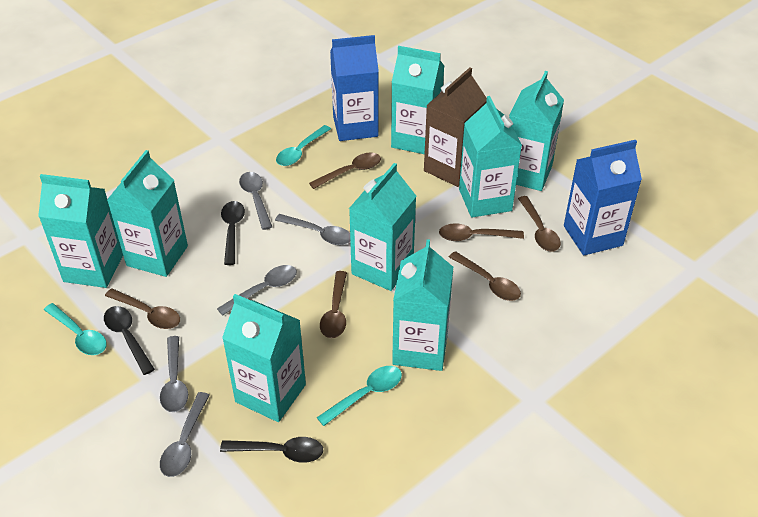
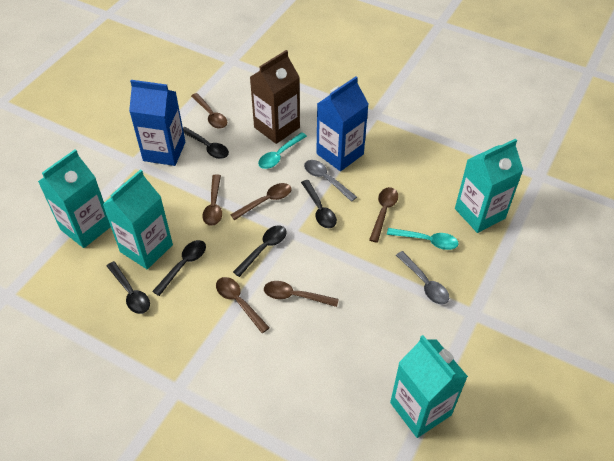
black spoon: [104,306,155,375] [220,437,323,463] [221,201,245,265] = 3 -> [107,261,150,314] [152,240,206,296] [183,127,229,159] [233,225,287,277] [301,180,337,228] = 5
grey spoon: [160,336,188,412] [160,392,209,477] [217,265,297,316] [239,172,272,230] [275,214,350,245] = 5 -> [304,160,357,202] [396,251,449,304] = 2
turquoise carton: [38,174,123,288] [107,150,188,277] [222,294,306,422] [349,163,416,291] [391,46,444,154] [392,239,453,371] [459,96,522,218] [509,71,564,191] = 8 -> [38,149,111,248] [102,169,173,269] [390,335,468,438] [455,139,523,233] = 4
turquoise spoon: [44,303,107,355] [276,125,331,166] [317,366,402,426] = 3 -> [258,132,307,169] [387,228,458,250] = 2

